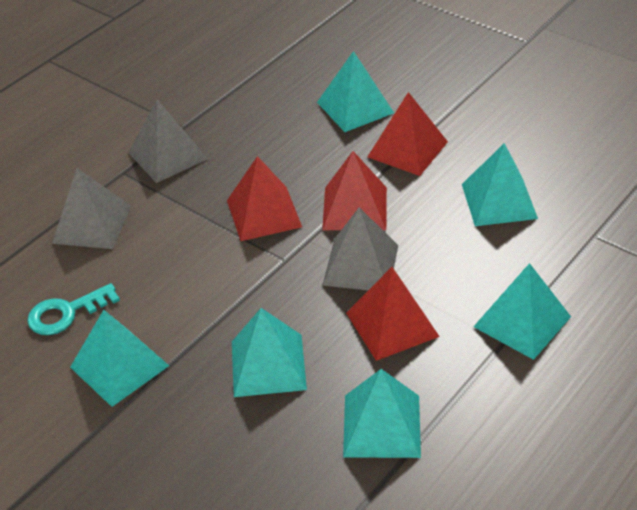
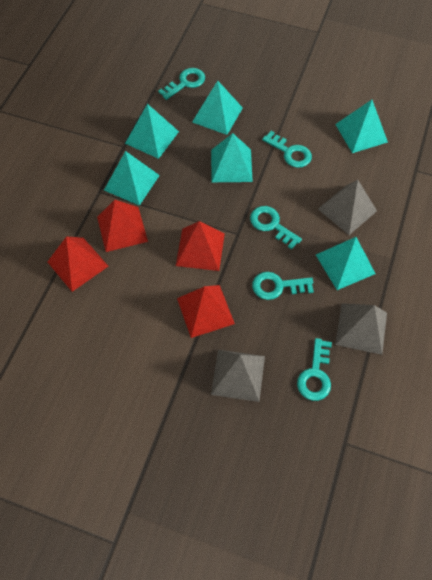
turquoise key: [27,283,120,335] = 1 -> [158,68,205,100] [250,206,302,249] [252,272,314,300] [262,131,312,168] [297,338,332,401] = 5

